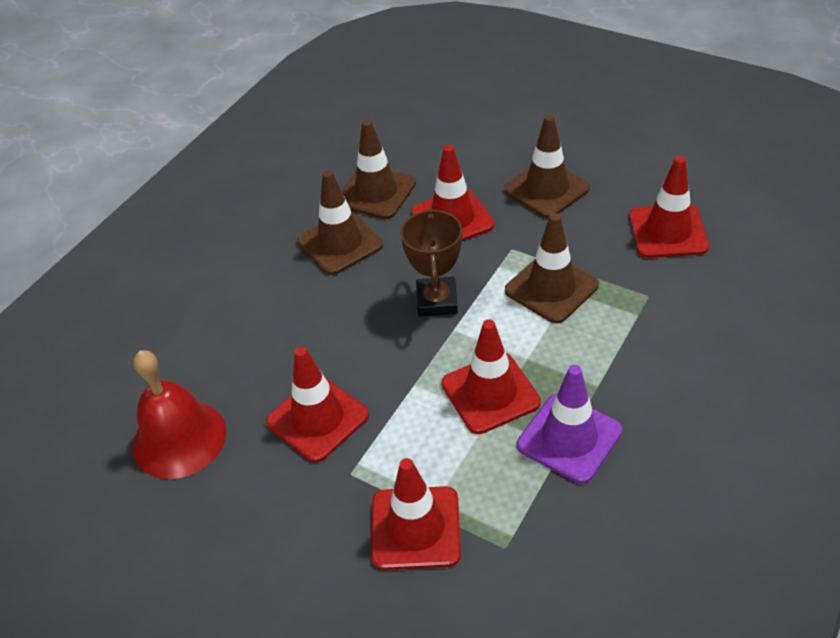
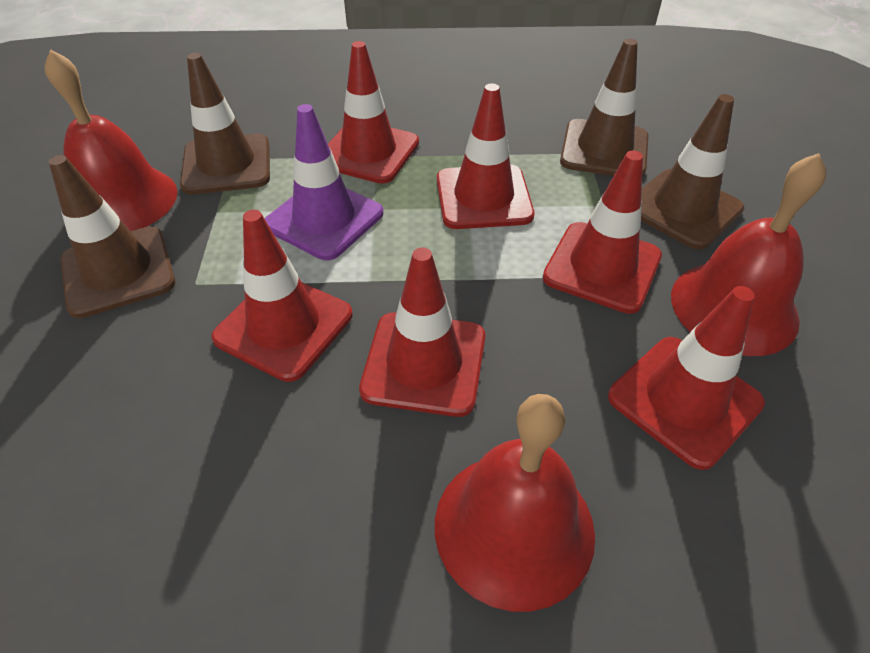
brown trophy: [400,208,462,317] = 1 -> none = 0
red bell: [132,350,226,479] = 1 -> [45,49,177,231] [435,394,595,612] [671,153,826,356] = 3
red traffic cone: [266,347,369,462] [371,458,461,570] [411,145,495,241] [441,320,541,434] [629,156,709,258] = 5 -> [211,210,353,382] [328,41,419,184] [359,247,485,417] [437,83,534,229] [543,151,662,314] [608,286,765,470] = 6

